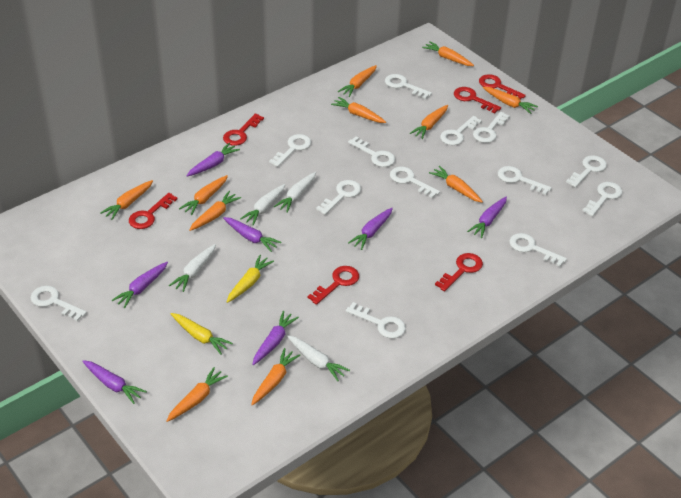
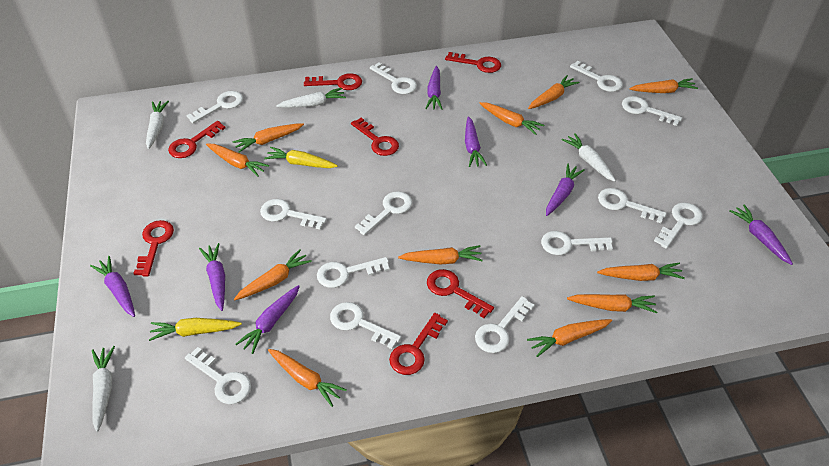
red key: [129,193,177,229] [223,113,264,146] [308,266,359,305] [435,253,483,291] [454,87,501,114] [479,74,526,100] = 6 -> [133,220,174,276] [168,121,226,158] [304,73,362,90] [351,118,399,156] [389,313,448,375] [427,269,494,318] [445,52,501,73] = 7

